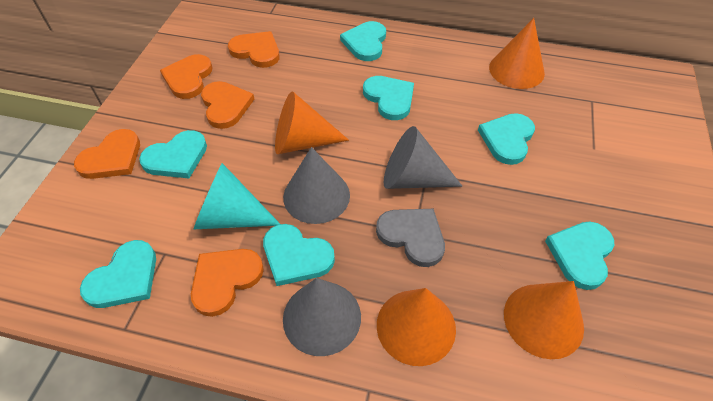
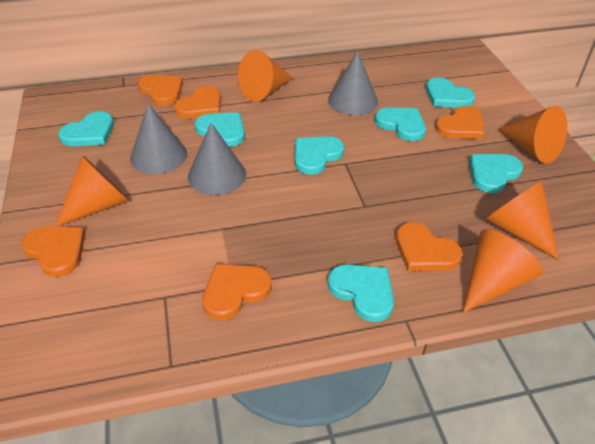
grey heart: [376,209,445,267] = 1 -> none = 0
orange cone: [275,91,349,154] [377,288,456,366] [489,18,545,89] [504,281,584,359] = 4 -> [55,155,130,227] [238,49,293,102] [463,229,543,313] [486,181,559,260] [498,106,568,163] = 5
orange heart: [74,129,140,179] [160,54,213,99] [191,249,264,317] [201,81,254,129] [228,31,280,68] = 5 -> [21,227,86,277] [138,75,183,106] [174,86,221,119] [202,264,272,320] [396,222,463,271] [435,106,484,139] = 6
turquoise cone: [194,163,280,229] = 1 -> none = 0

